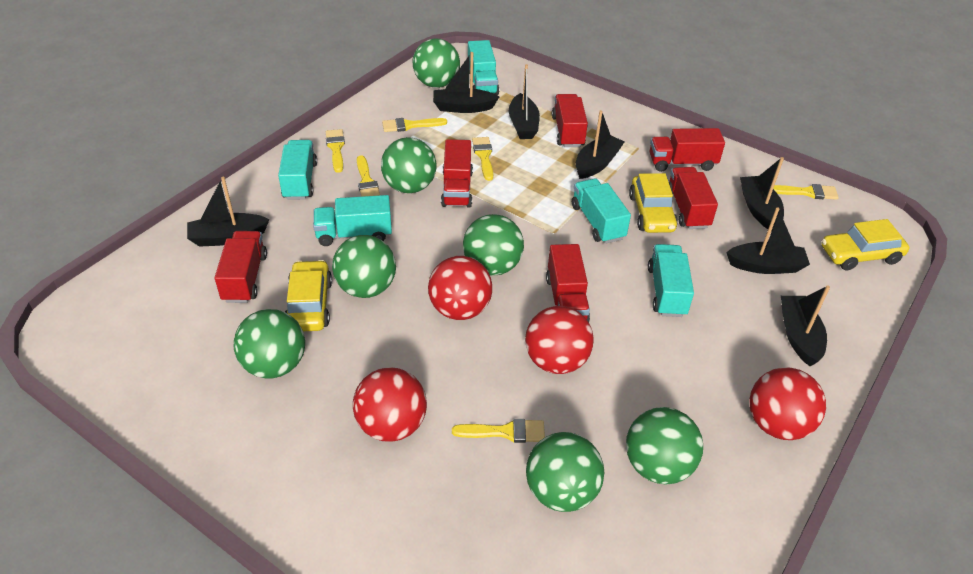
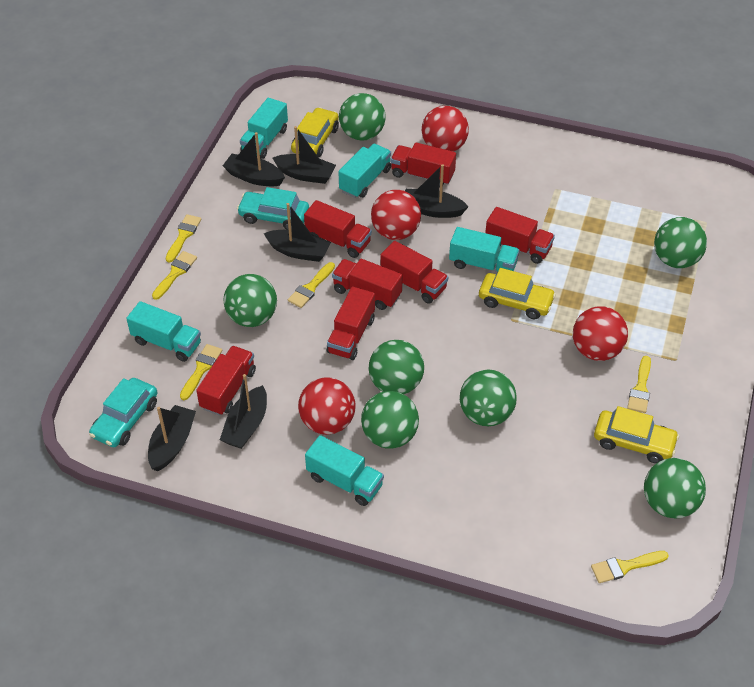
black boat: [187,177,270,247] [433,52,499,113] [509,64,540,139] [575,110,625,179] [726,207,810,274] [740,157,784,230] [781,285,830,366] = 7 -> [148,405,196,472] [220,374,267,449] [223,132,285,186] [263,203,331,262] [273,126,336,184] [405,164,468,218] = 6
red truck: [215,231,267,303] [441,139,473,208] [546,244,590,322] [552,94,588,147] [650,128,725,172] [669,167,718,229] = 6 -> [196,346,256,416] [304,200,372,258] [327,287,375,360] [332,259,402,310] [380,241,448,304] [390,142,456,188] [485,207,555,264] = 7
turquoise car: none = 0 -> [89,378,158,447] [237,187,309,230] = 2

